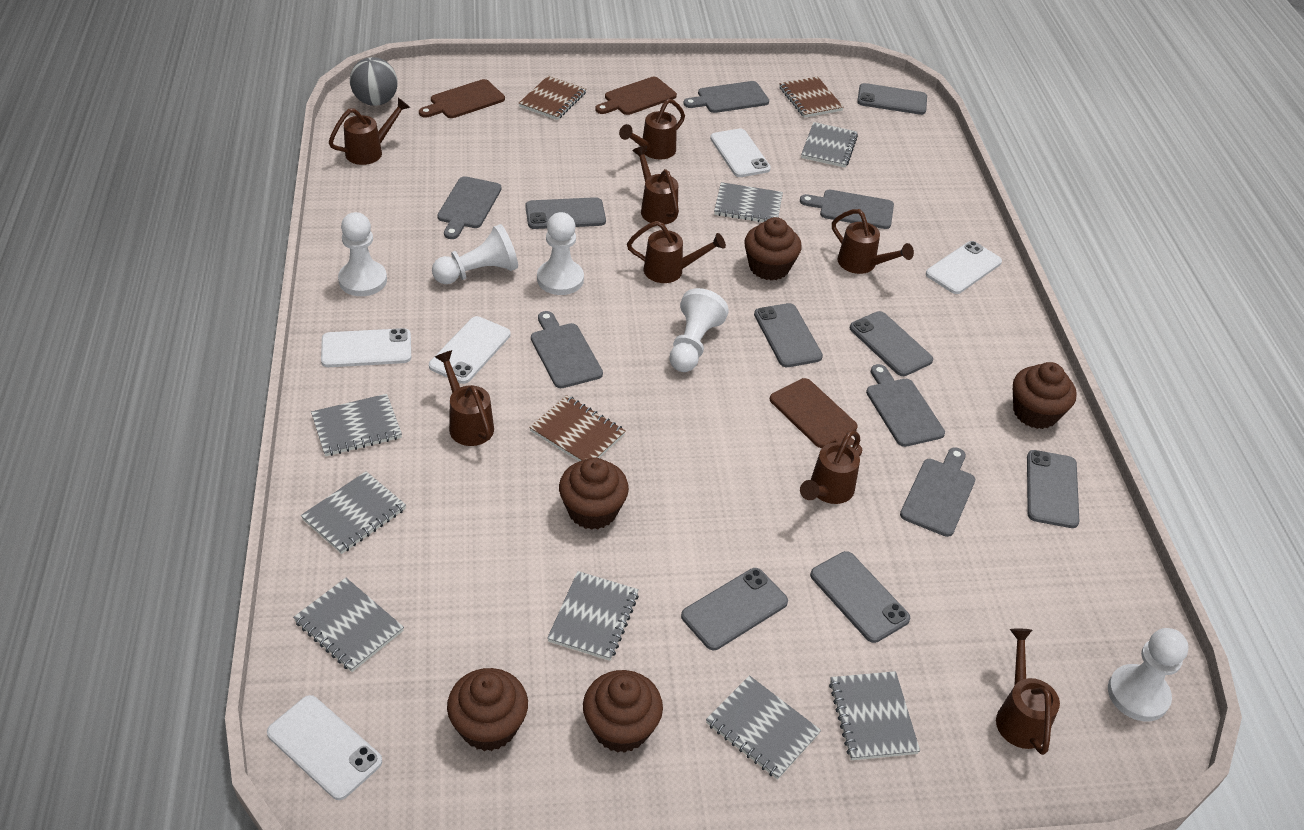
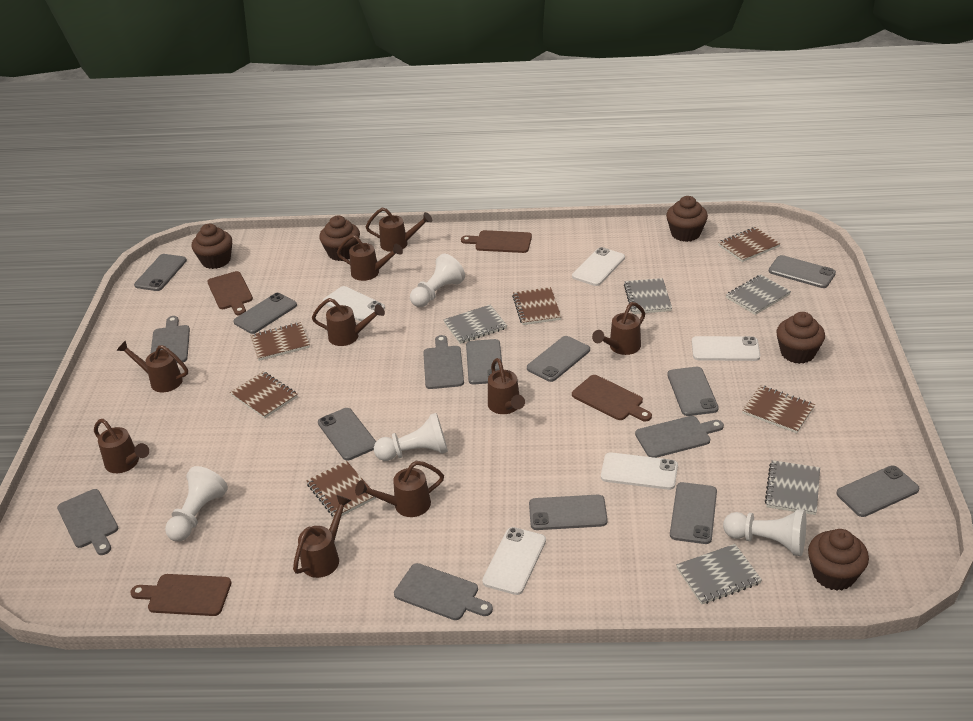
brown cutting board: [419,79,505,118] [595,77,677,115] [770,378,862,456] = 3 -> [130,574,231,616] [207,271,253,315] [461,230,532,253] [572,375,652,421] = 4
brown notebook: [519,75,586,120] [529,395,626,461] [779,77,844,118] = 3 -> [230,371,298,418] [250,322,310,361] [306,461,376,517] [512,287,561,325] [718,227,781,262] [742,385,815,433] = 6
brown watering can: [329,98,410,165] [435,350,494,446] [619,99,685,160] [627,221,726,283] [632,146,679,225] [800,430,860,504] [832,209,914,274] [996,629,1060,755] = 8 -> [94,419,149,473] [117,340,188,392] [293,495,351,578] [312,298,385,346] [337,235,403,281] [355,461,444,517] [366,208,432,252] [488,358,525,414] [592,302,645,355] = 9
grey ball: [350,57,398,106] = 1 -> none = 0
grey cutting board: [437,176,502,239] [531,311,603,388] [683,81,769,113] [800,190,894,229] [866,364,945,447] [900,447,975,537] = 6 -> [57,489,118,555] [150,316,190,363] [394,563,493,620] [423,335,464,389] [635,416,724,458] = 5
grey notebook: [293,578,404,672] [301,471,406,554] [311,394,402,456] [547,571,639,661] [706,675,821,780] [714,182,783,222] [801,122,858,168] [829,671,920,760] = 8 -> [443,305,507,344] [624,278,672,314] [676,544,762,605] [726,275,791,315] [765,460,820,515] = 5
grey phone: [525,197,606,229] [681,568,788,650] [754,303,823,367] [810,551,910,643] [850,311,933,376] [857,83,927,115] [1027,450,1079,528] = 7 -> [134,254,187,291] [233,293,297,334] [318,408,376,461] [466,339,502,384] [527,336,590,382] [529,495,608,530] [667,367,719,416] [670,482,717,544] [769,255,836,288] [836,466,920,517] = 10
white pawn: [338,212,387,296] [432,224,518,284] [537,212,584,295] [669,288,729,372] [1108,628,1188,721] = 5 -> [165,466,228,542] [374,413,448,461] [410,254,465,307] [723,509,806,556] = 4

